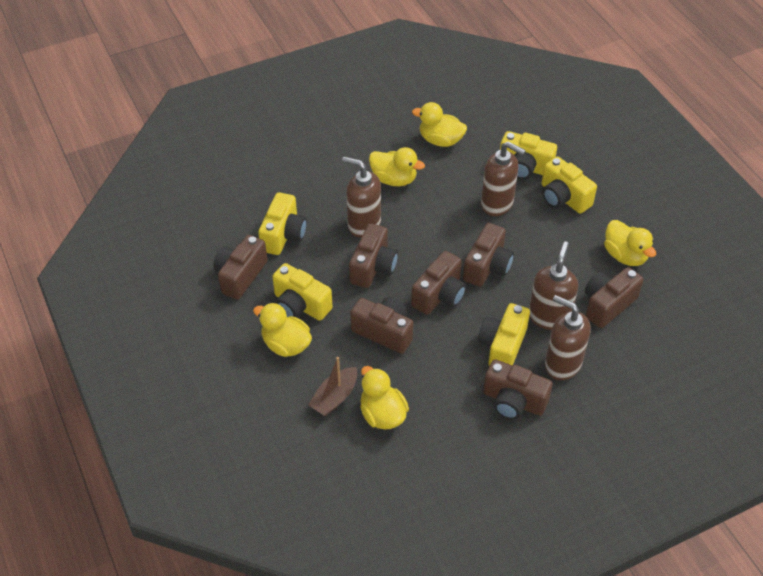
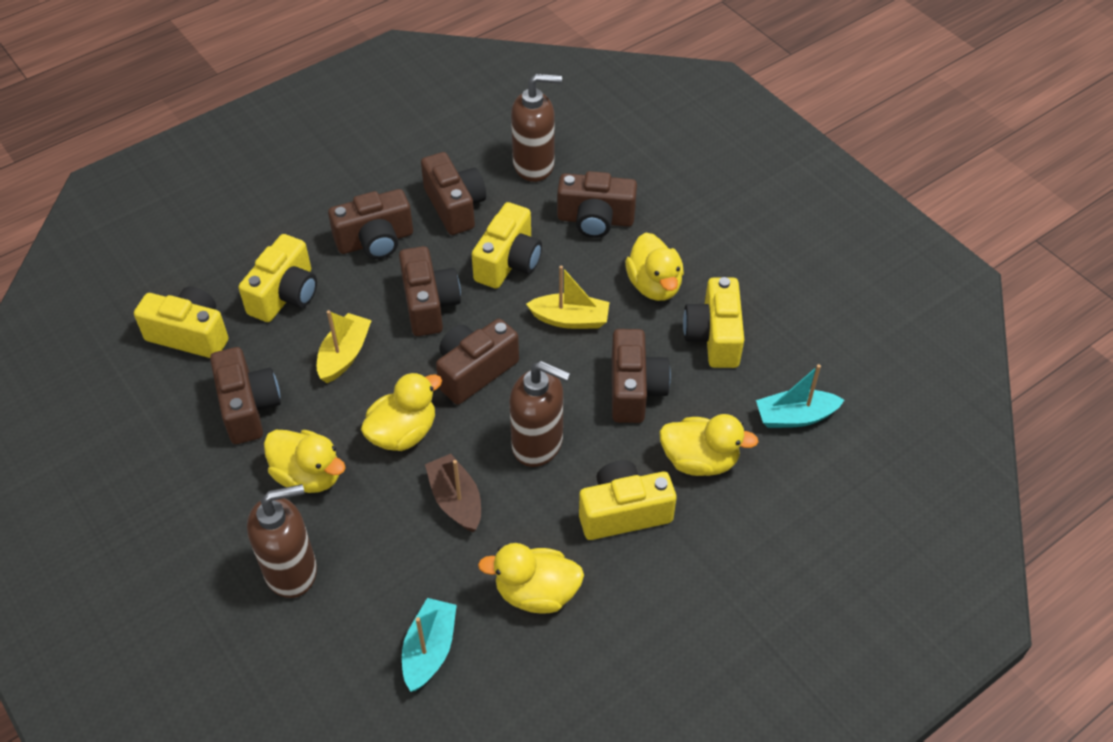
brown soap dispenser: [342,157,381,238] [481,141,526,216] [529,241,578,330] [545,295,591,380] = 4 -> [247,484,317,598] [509,361,571,467] [511,74,562,182] = 3
turquoise boat: none = 0 -> [402,598,457,692] [756,364,844,428] = 2
yellow boat: none = 0 -> [317,310,372,383] [526,265,609,329] = 2

